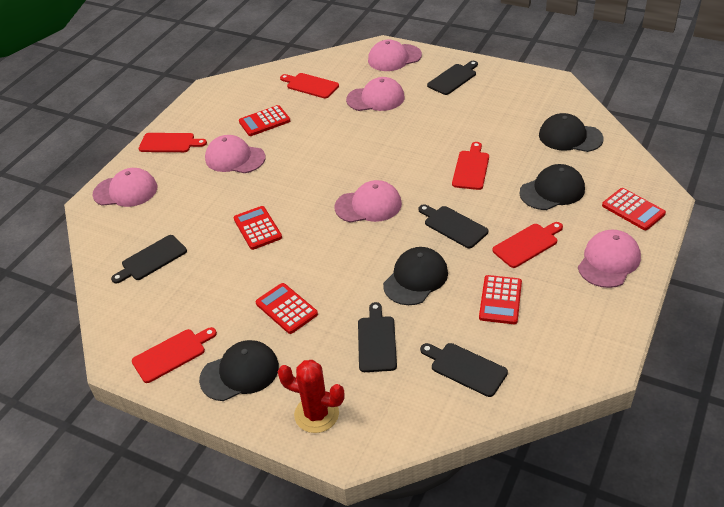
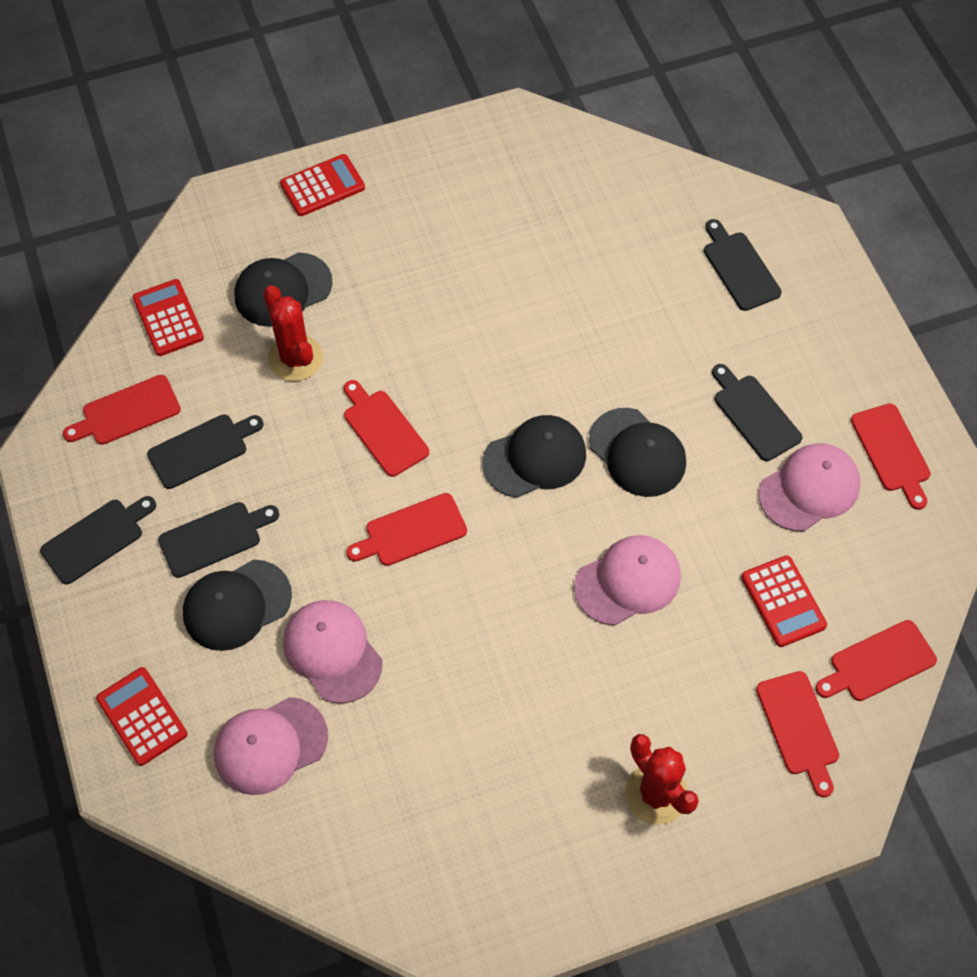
pink cap: [93,168,157,207] [205,135,266,173] [335,180,402,223] [346,77,404,111] [368,39,422,71] [578,230,641,288] = 6 -> [214,697,328,795] [283,600,382,704] [574,535,681,626] [759,443,861,531] = 4
red cactus: [278,360,345,433] = 1 -> [263,285,323,381] [625,734,699,825] = 2
red calculator: [233,206,282,250] [239,105,290,136] [256,283,318,334] [479,275,522,324] [602,188,666,230] = 5 -> [96,667,187,766] [133,279,204,356] [280,154,365,216] [741,555,827,647] = 4
red cutting board: [132,327,217,383] [139,133,207,152] [280,73,339,98] [452,142,489,190] [492,222,563,268] = 5 -> [63,375,181,445] [344,380,429,477] [346,493,467,566] [756,671,839,797] [816,620,937,701] [851,404,931,510] = 6

